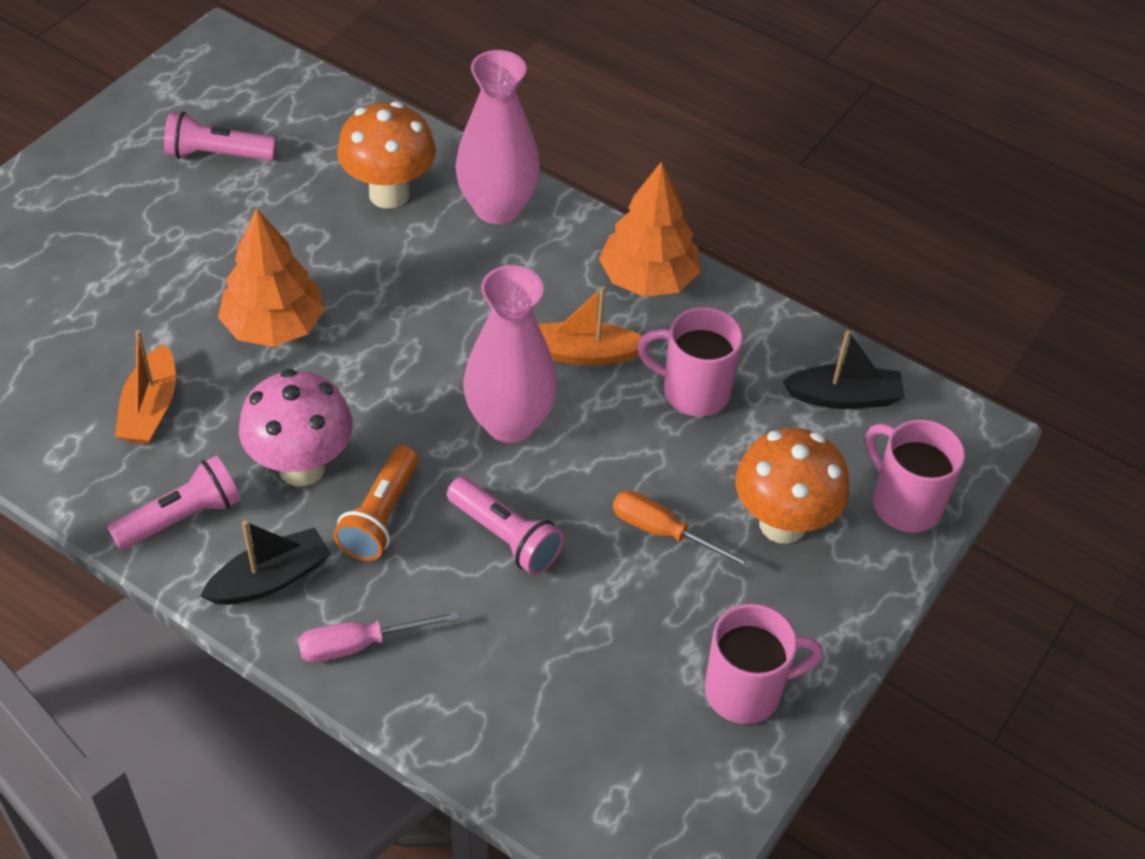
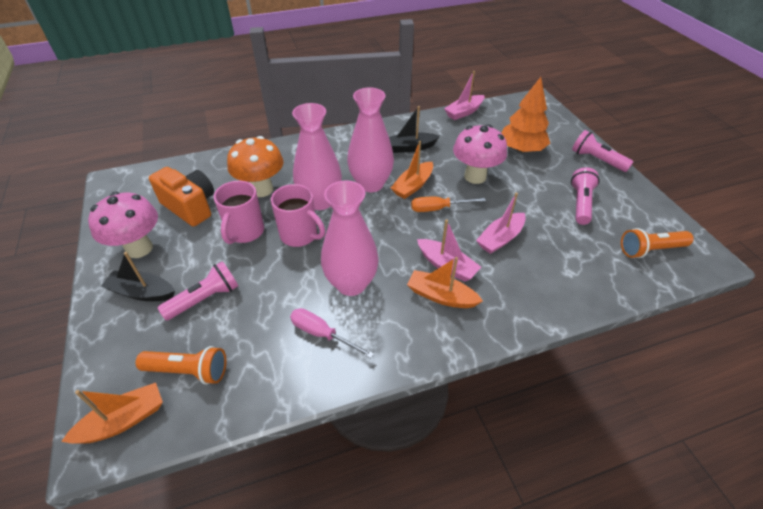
orange boat: [115,330,176,444] [538,286,650,365] = 2 -> [61,383,163,443] [391,141,433,199] [407,257,483,308] = 3
orange camera: none = 0 -> [149,167,214,226] = 1
orange flashlight: [333,446,419,561] = 1 -> [136,346,226,385] [621,228,694,258] = 2
orange mushroom: [337,101,436,209] [735,428,849,544] = 2 -> [227,136,284,197] = 1
orange tree: [218,208,325,347] [599,162,700,297] = 2 -> [501,77,550,152] = 1
pink boat: none = 0 -> [417,219,481,282] [444,71,485,120] [476,193,526,254] = 3
pink mug: [637,307,743,417] [705,604,823,724] [865,419,965,533] = 3 -> [214,181,264,244] [271,184,325,247] = 2
pink mushroom: [239,369,353,486] = 1 -> [88,192,158,258] [453,124,507,184] = 2
pink vase: [456,50,540,224] [464,265,558,443] = 2 -> [292,103,342,210] [321,180,379,296] [347,87,394,192] = 3

